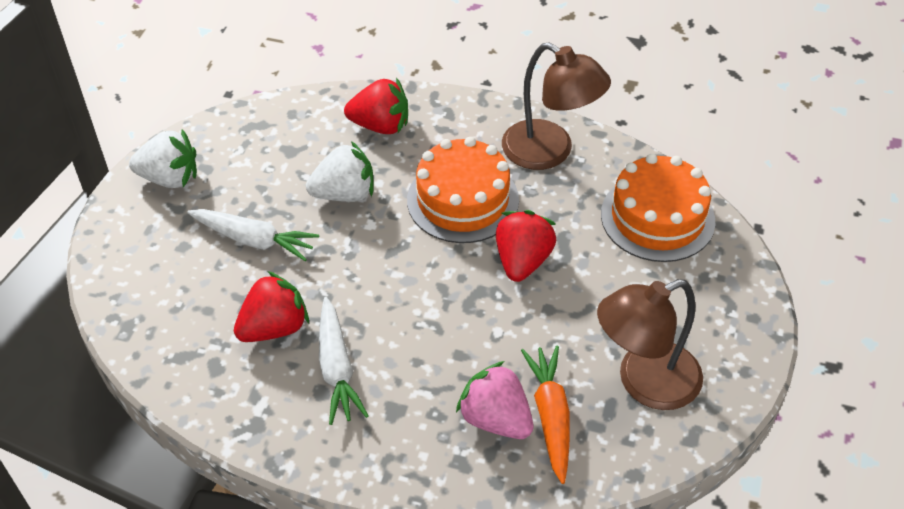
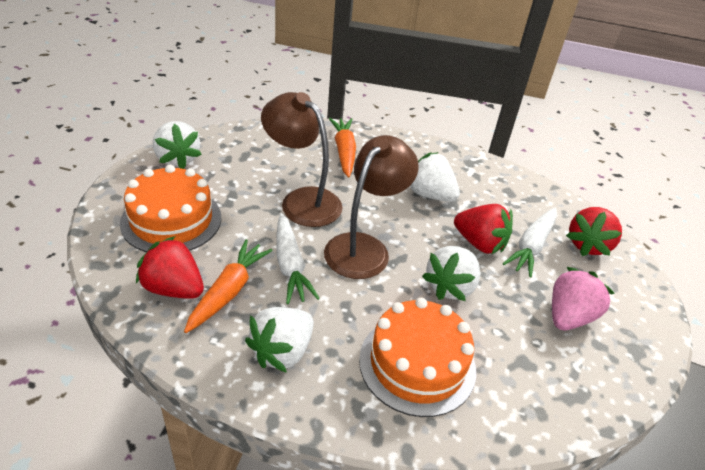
orange carrot: [521,346,570,484] = 1 -> [184,239,273,333] [329,118,356,177] = 2
white strawberry: [129,129,197,188] [306,141,373,202] = 2 -> [153,121,202,169] [245,307,314,373] [410,152,460,202] [422,246,480,301] = 4

